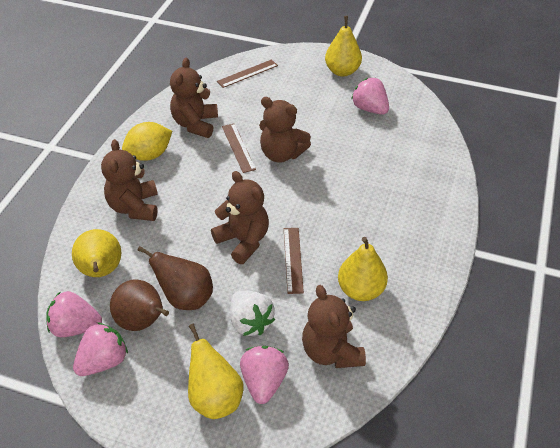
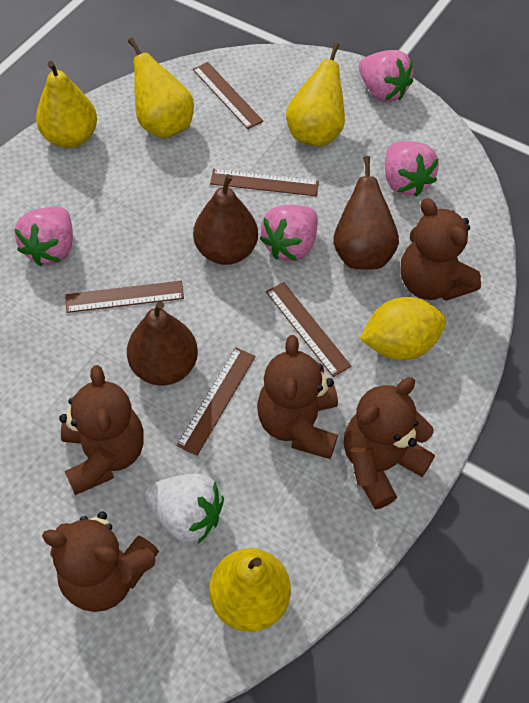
brown pear: [110,280,169,331] [137,246,213,310] = 2 -> [127,302,198,385] [193,174,258,265] [333,156,399,269] = 3
brown ruler: [217,59,278,88] [222,123,256,173] [284,228,304,294] = 3 -> [65,281,184,313] [176,347,255,456] [193,62,263,129] [210,169,319,196] [266,282,351,377] = 5

